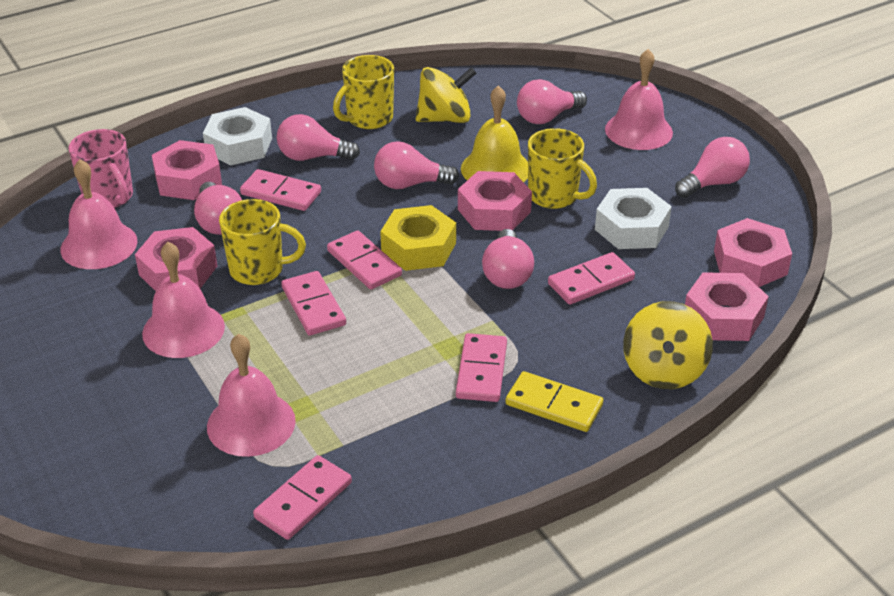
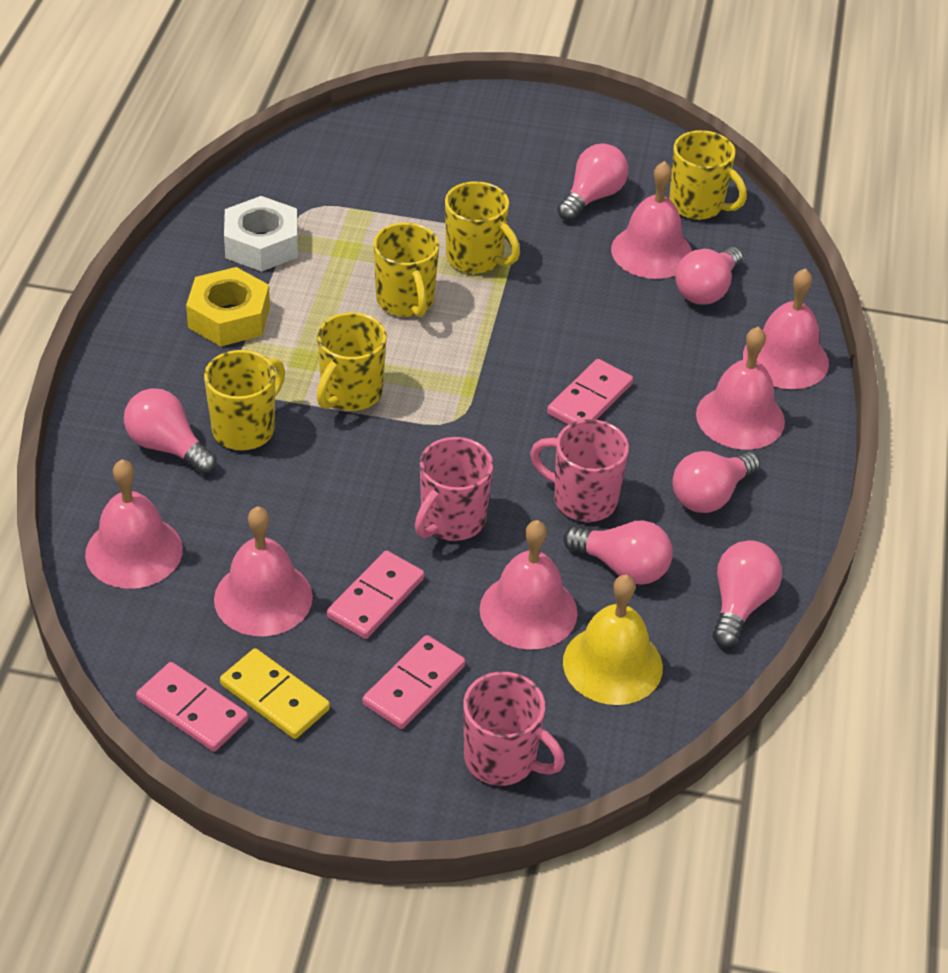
pink bell: [61,159,138,269] [142,242,225,358] [207,334,296,457] [605,49,673,150] = 4 -> [85,459,183,589] [214,507,313,636] [480,520,578,650] [611,161,692,279] [696,326,785,450] [743,268,829,389] = 6
pink domino: [240,169,321,211] [253,455,352,540] [281,271,346,336] [327,230,402,290] [456,333,507,402] [548,252,635,305] = 6 -> [136,662,248,752] [327,551,424,639] [363,635,465,729] [547,359,633,425] = 4
pink mug: [68,129,133,208] = 1 -> [415,437,493,541] [463,672,565,786] [530,419,629,522] = 3
pink nut: [135,227,217,291] [152,140,222,200] [458,171,532,231] [685,272,769,341] [714,218,792,287] = 5 -> none = 0
white nut: [203,107,272,165] [595,188,672,249] = 2 -> [224,196,298,272] = 1
yellow mug: [219,199,306,285] [333,55,394,129] [528,128,597,209] = 3 -> [204,350,285,450] [317,312,386,411] [373,222,439,318] [445,181,520,274] [669,130,747,220] = 5
yellow spinning top: [416,67,476,123] [623,301,713,389] = 2 -> none = 0

